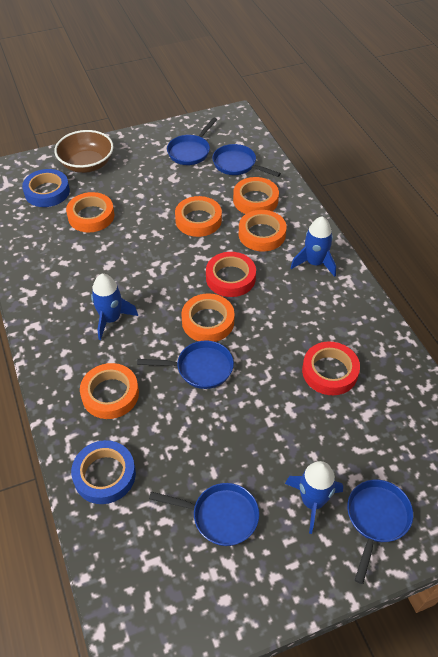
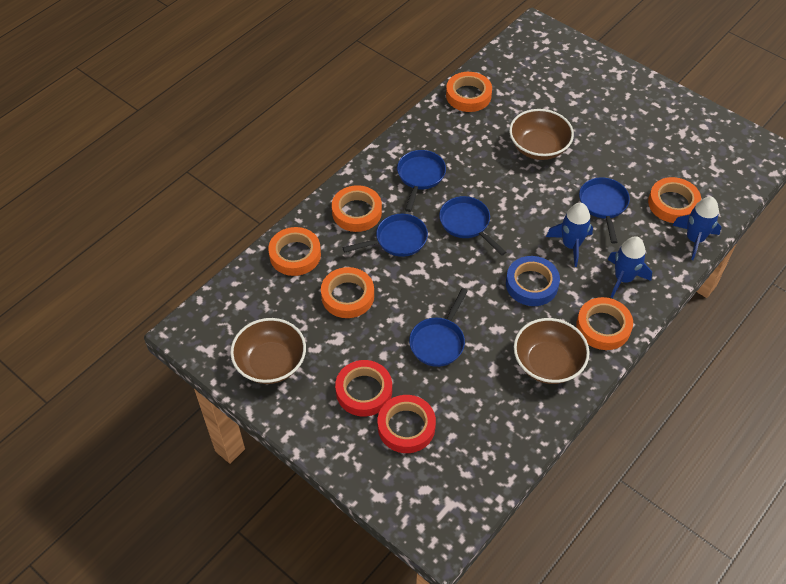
blue tape: [22,169,70,207] [71,440,136,504] = 2 -> [506,256,560,306] = 1
brown bowl: [54,130,114,173] = 1 -> [230,318,306,384] [509,109,574,160] [514,318,590,384] = 3

